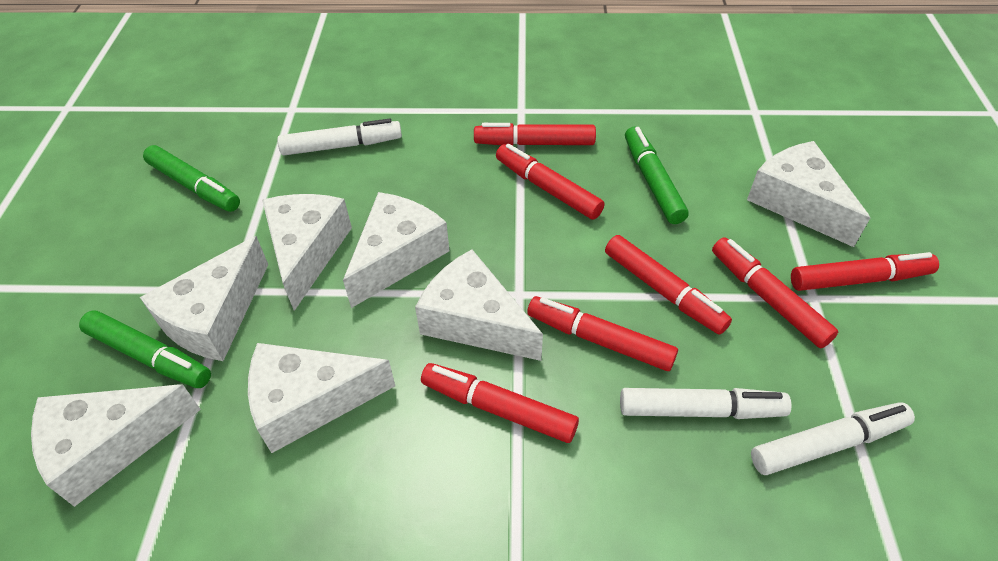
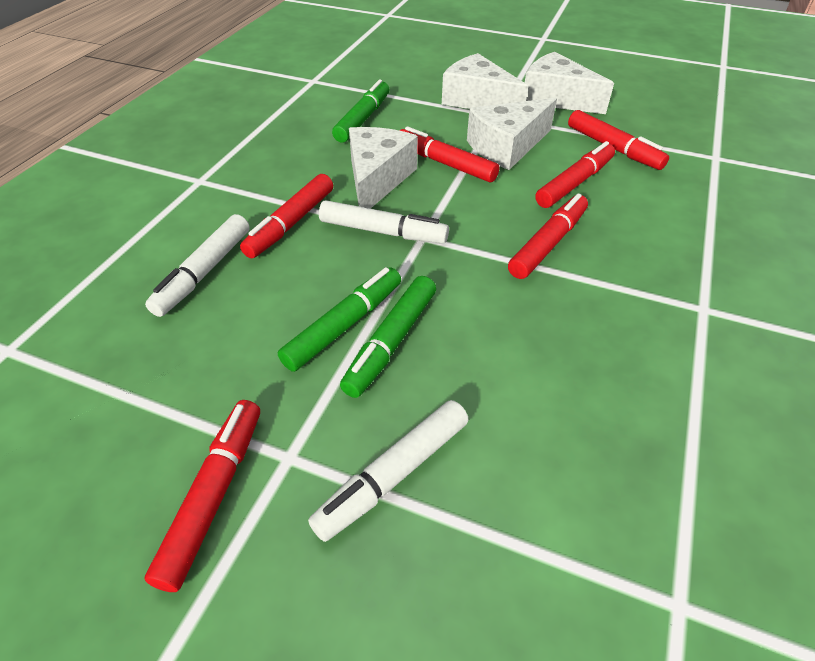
red marker: [421,363,579,443] [474,123,596,146] [496,144,605,220] [527,296,678,371] [605,235,732,335] [712,237,838,348] [791,252,939,291] = 7 -> [145,400,260,592] [240,174,333,258] [400,126,499,182] [508,193,588,279] [535,141,615,208] [568,110,669,170] = 6
white cheese: [31,384,201,507] [140,236,268,361] [248,343,395,453] [262,194,352,311] [343,192,449,308] [415,249,543,361] [747,141,870,247] = 7 -> [349,127,418,209] [442,53,528,109] [467,98,557,170] [525,52,614,114] = 4

